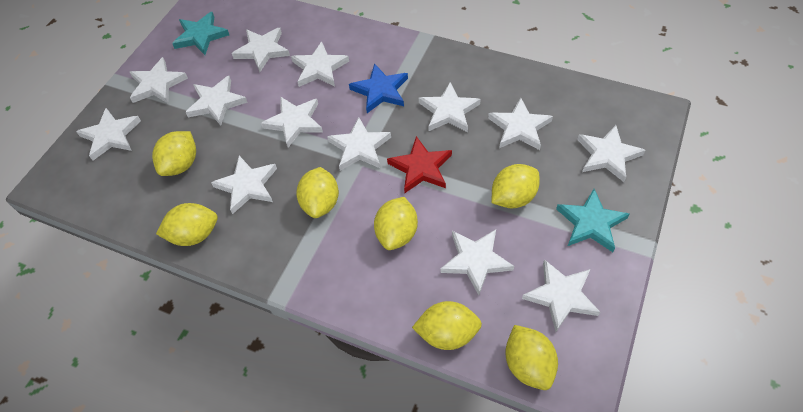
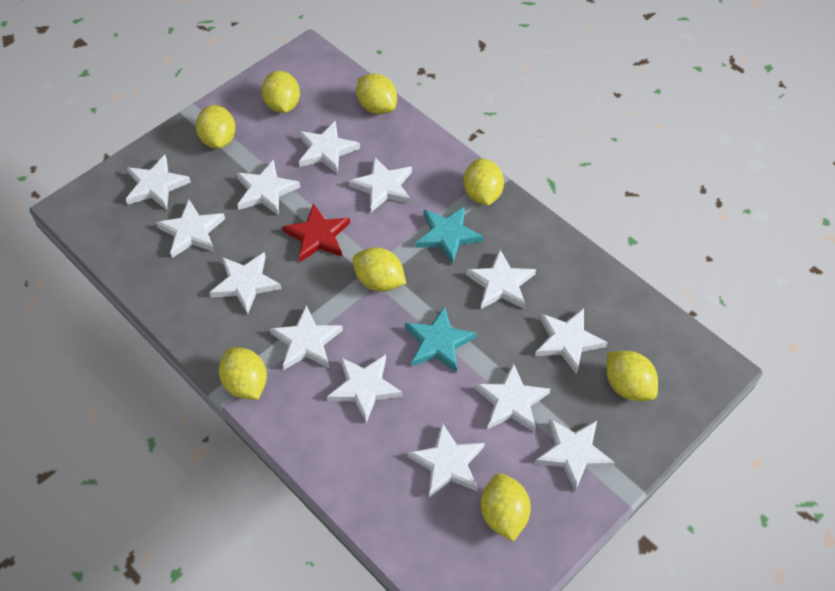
blue star: [349,63,408,113] = 1 -> none = 0
yellow lemon: [152,131,196,176] [156,203,218,246] [296,167,339,218] [374,197,418,250] [412,301,482,350] [492,164,540,208] [505,325,558,390] = 7 -> [196,105,236,149] [219,347,267,400] [261,71,300,113] [353,247,406,292] [356,73,397,114] [463,159,504,206] [481,473,531,542] [606,351,658,401] = 8

